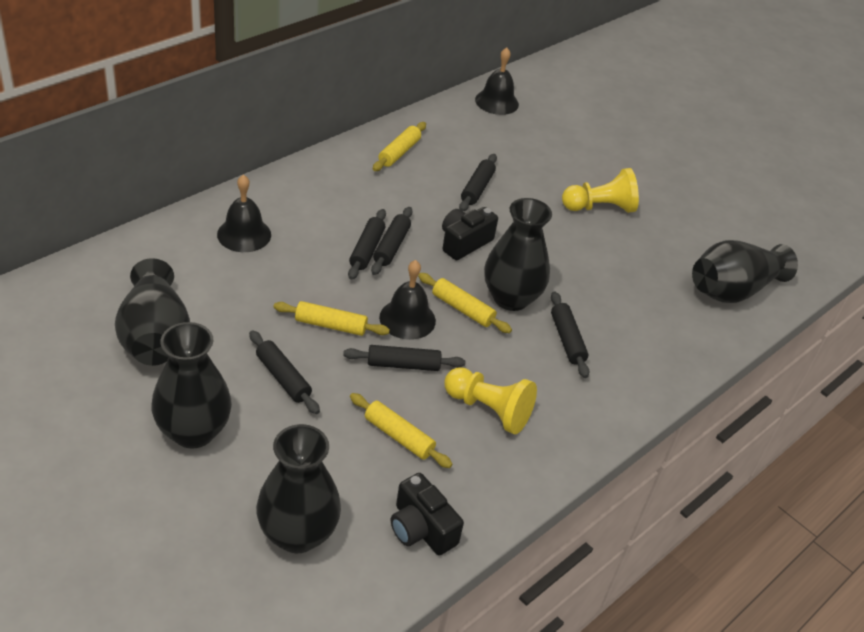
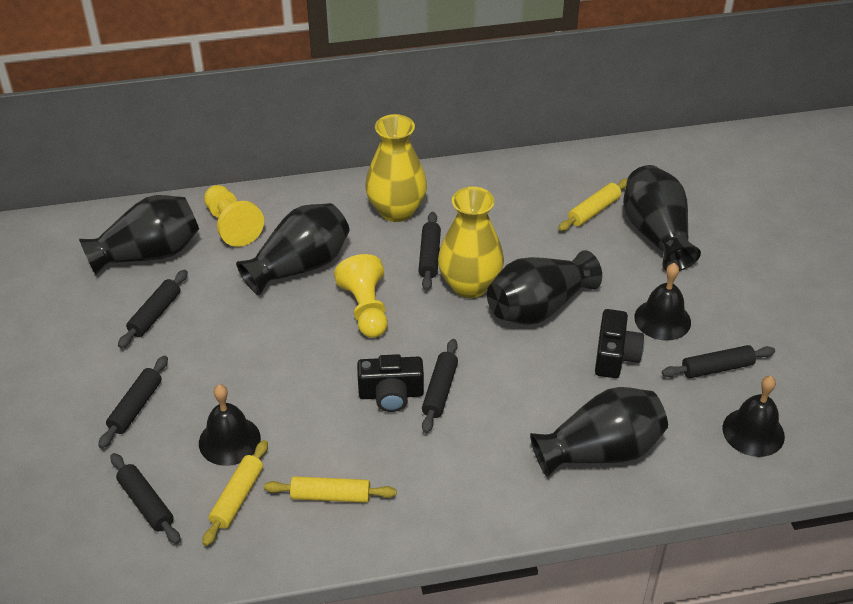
yellow rolling pin: [273,301,390,336] [350,393,453,468] [373,122,426,171] [418,273,512,333] = 4 -> [202,440,268,546] [264,476,397,503] [558,179,627,231] = 3
yellow vase: none = 0 -> [365,114,427,222] [438,187,504,298] = 2

